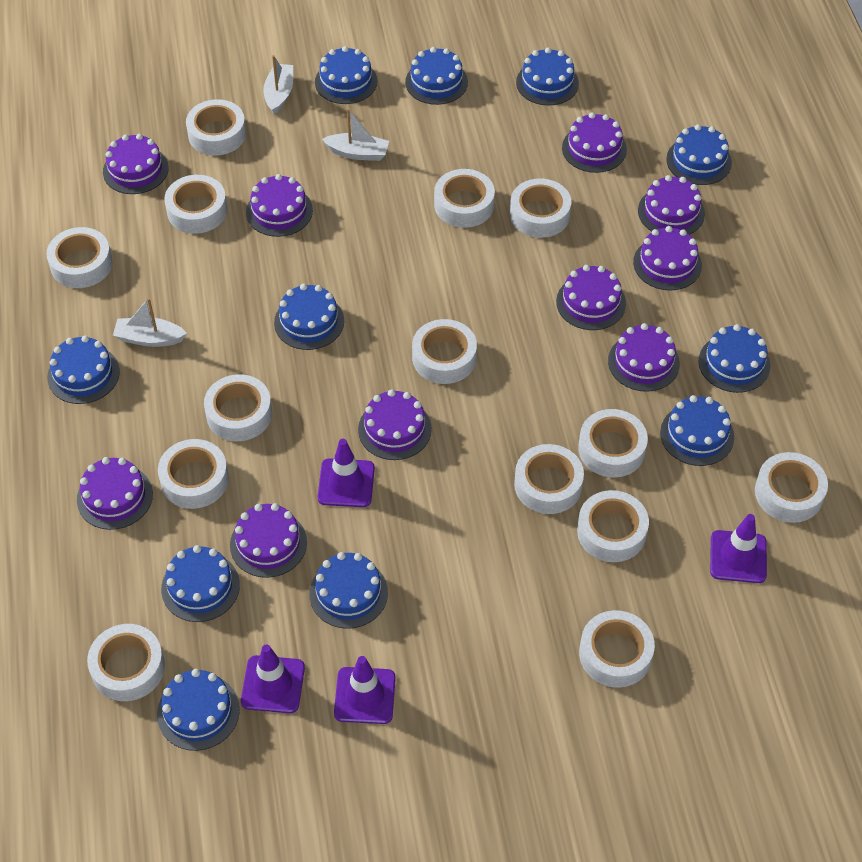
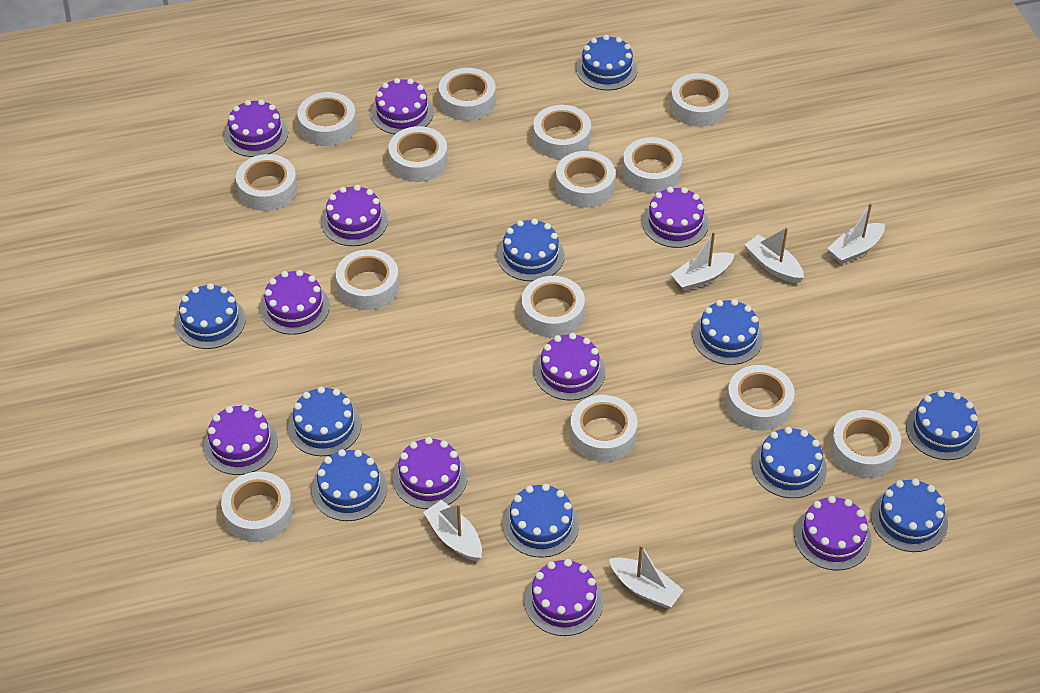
blue cake: [47,335,120,404] [157,669,240,751] [161,545,240,622] [274,284,344,350] [310,552,388,629] [315,46,377,104] [405,47,468,105] [516,47,579,106] [660,395,734,466] [666,124,732,185] [699,324,770,393] = 11 -> [175,283,246,349] [288,386,361,456] [312,449,387,521] [497,219,565,281] [503,484,579,558] [576,35,638,90] [693,299,763,365] [752,427,827,498] [871,479,948,552] [906,390,980,460] = 10
purple traffic cone: [241,644,305,713] [318,439,375,507] [334,656,396,724] [710,514,767,583] = 4 -> none = 0
white boat: [113,298,187,347] [263,55,293,115] [322,108,389,161] = 3 -> [423,500,482,561] [609,544,684,608] [671,231,735,291] [745,227,804,283] [827,203,885,264] = 5

